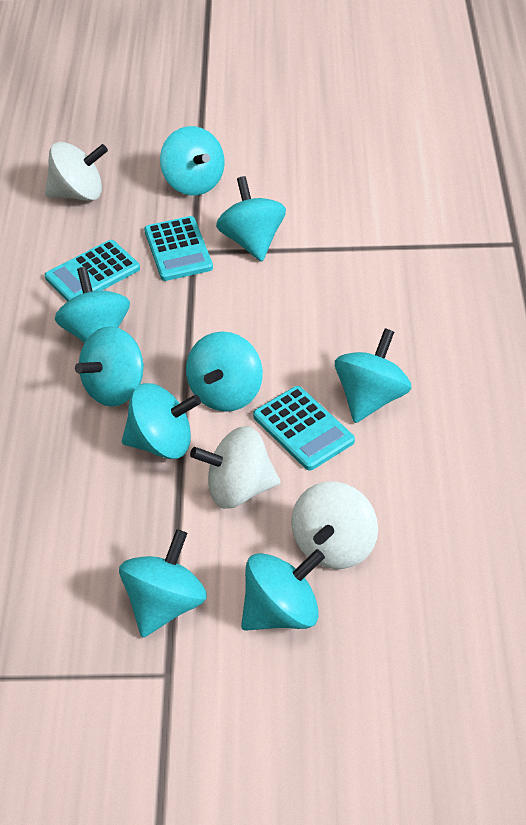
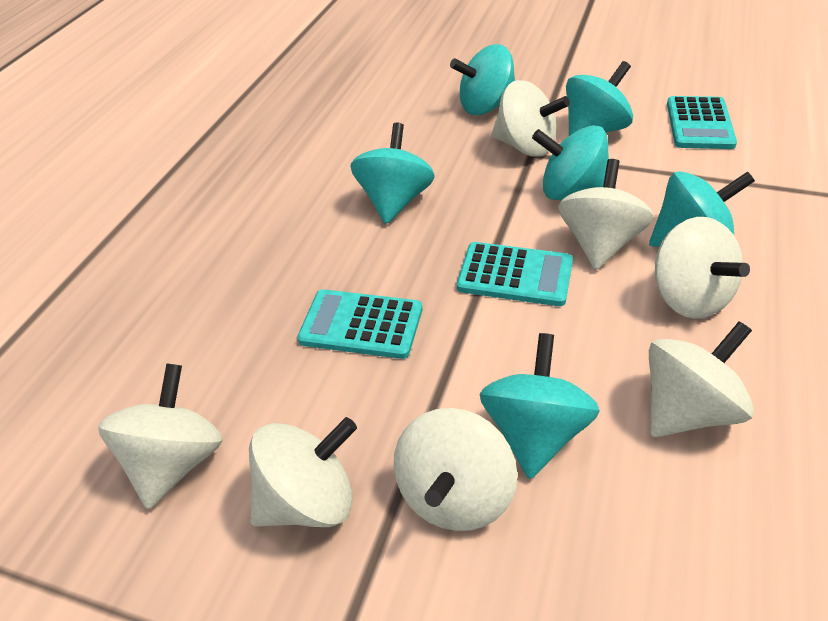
turquoise spinning top: [55,267,130,343] [75,326,144,407] [119,529,207,638] [122,383,201,459] [160,126,225,196] [186,332,263,412] [216,176,286,262] [241,549,325,631] [335,328,412,423] = 9 -> [350,123,435,224] [450,44,515,115] [479,333,600,479] [532,125,609,200] [566,61,633,136] [649,171,755,247] = 6
white spinning top: [45,142,108,201] [190,426,280,509] [291,481,378,569] = 3 -> [98,363,223,509] [249,417,357,527] [394,408,517,531] [491,80,570,156] [558,159,653,270] [649,321,754,437] [655,217,750,319] = 7

